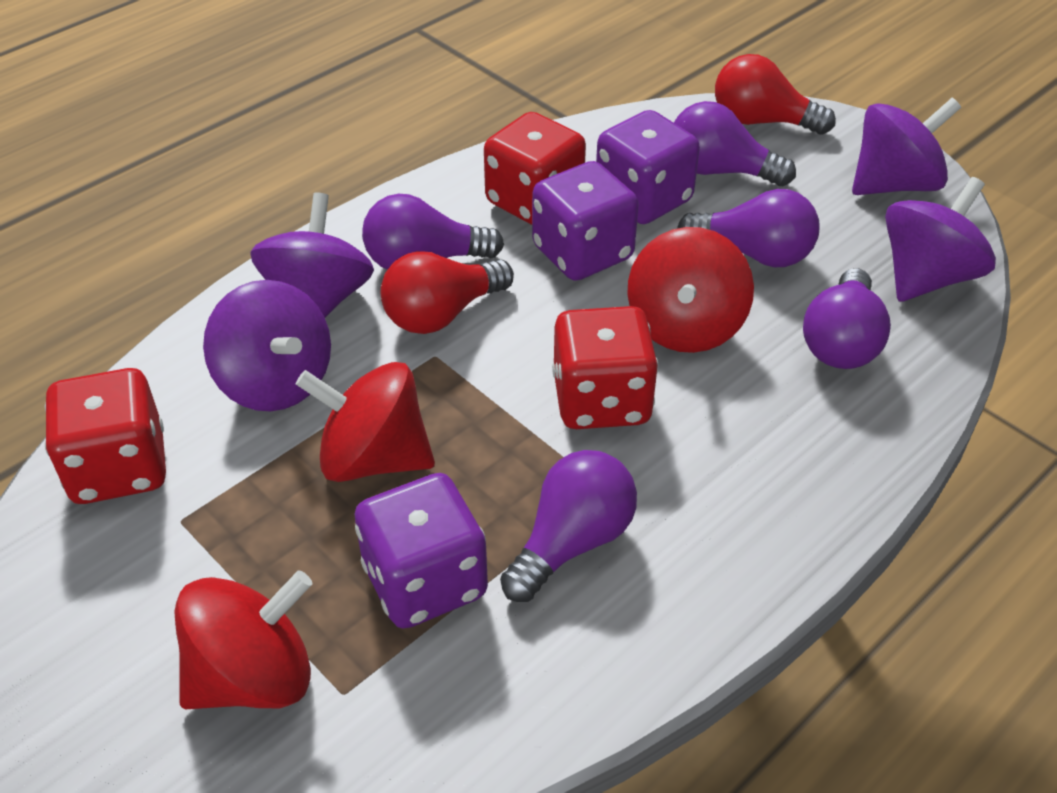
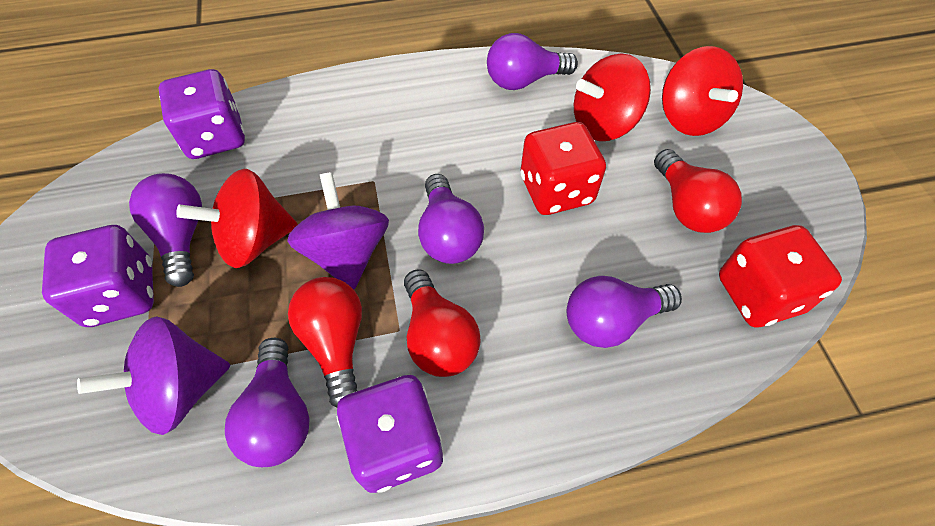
purple spinning top: [203,280,331,411] [250,192,374,317] [852,98,961,195] [885,177,996,302] = 4 -> [77,316,230,435] [287,172,389,289] = 2
red dice: [45,368,166,504] [484,112,586,225] [552,306,659,429] = 3 -> [521,122,606,215] [719,225,842,328] = 2
red light bulb: [381,251,514,334] [715,54,836,135] = 2 -> [288,277,362,407] [404,269,480,377] [654,149,742,233] = 3

